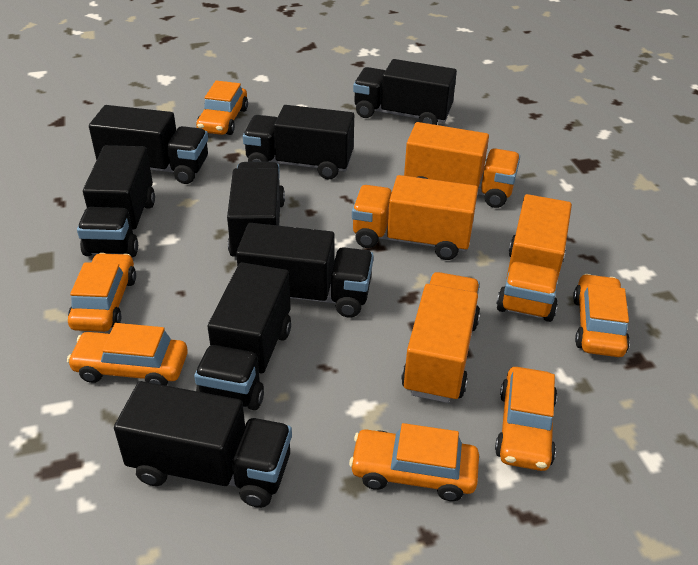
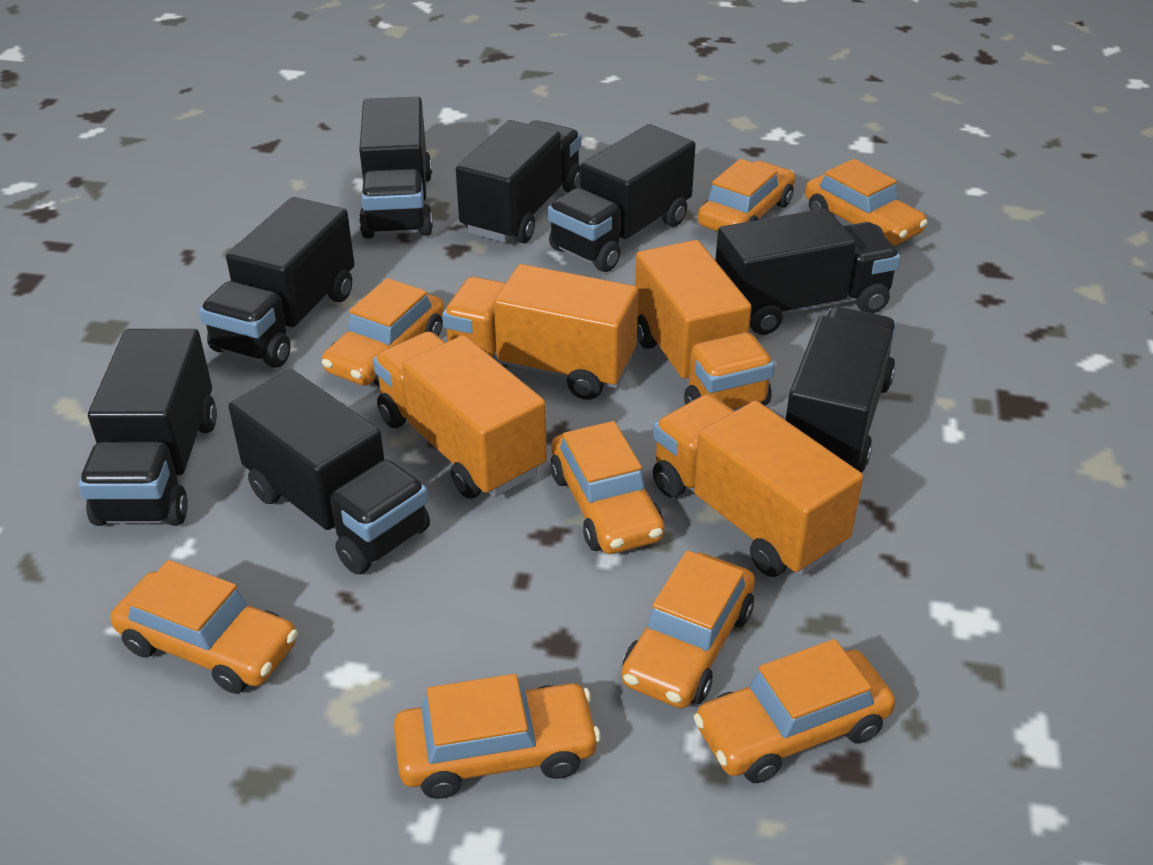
orange car: [67,323,188,386] [68,253,136,332] [196,81,248,135] [349,423,479,501] [495,367,557,471] [573,274,630,357] = 6 -> [111,560,298,694] [322,278,444,386] [394,674,601,799] [550,421,665,554] [621,550,755,708] [694,639,895,783] [698,159,795,231] [805,159,928,245] = 8

